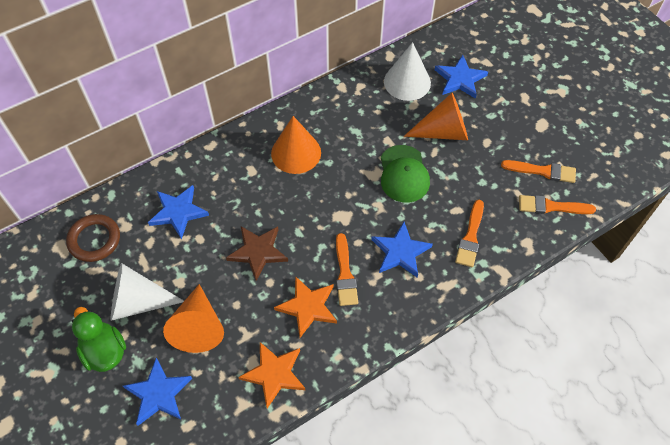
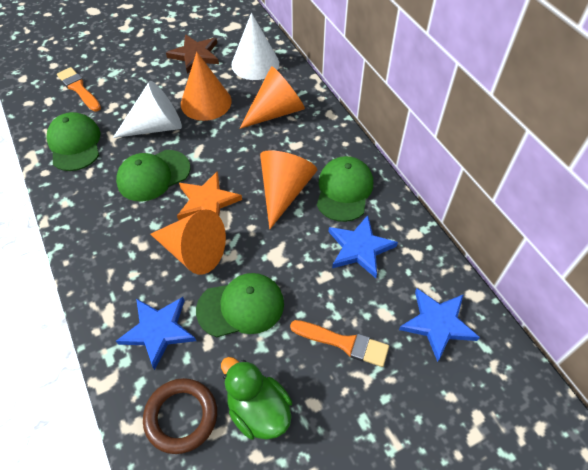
blue star: [123,358,192,426] [148,185,209,239] [371,222,433,278] [435,55,488,99] = 4 -> [116,297,196,370] [329,215,398,278] [399,288,480,362] = 3
green cap: [381,145,430,203] = 1 -> [46,112,101,171] [116,150,190,202] [196,273,284,337] [317,156,373,222] = 4
orange brush: [336,233,358,306] [455,200,484,267] [501,160,576,183] [519,195,596,214] = 4 -> [57,67,101,112] [290,320,389,367] = 2
orange cone: [163,284,224,353] [271,116,321,174] [404,93,468,140] = 3 -> [150,209,226,275] [181,52,232,121] [239,66,305,129] [260,150,317,230] = 4
orange star: [239,342,305,409] [274,276,337,338] = 2 -> [177,171,242,220] = 1

